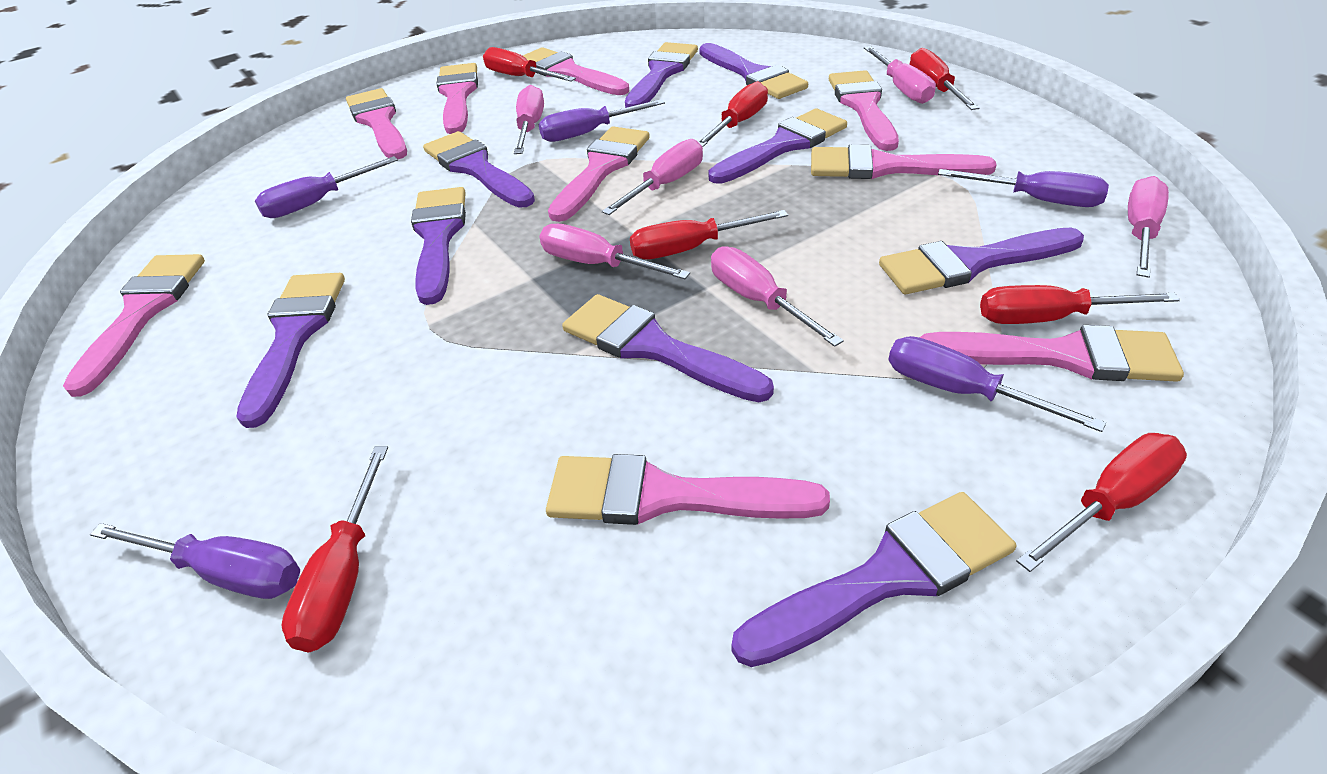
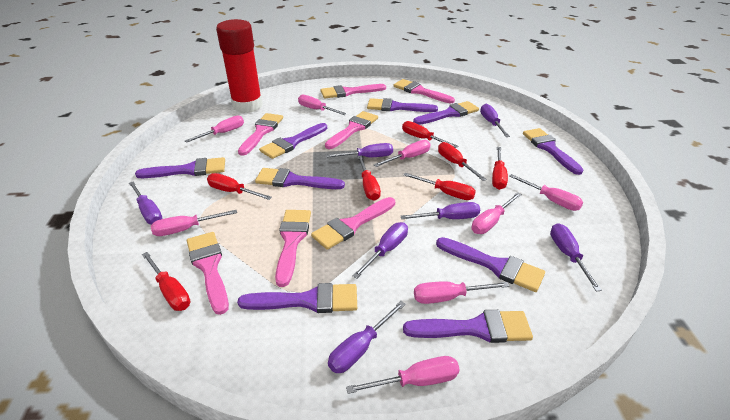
pink brush: [63,254,205,397] [346,88,407,159] [437,63,478,134] [523,47,629,95] [546,454,830,525] [548,127,650,222] [811,145,997,179] [829,70,899,151] [920,325,1184,382] = 9 -> [187,232,229,315] [238,113,283,156] [275,210,311,287] [311,197,395,250] [321,84,386,98] [325,111,378,149] [393,79,455,104] = 7
pink screwdriver: [514,85,544,154] [539,224,690,279] [602,139,703,215] [711,246,844,347] [864,46,936,104] [1128,176,1169,278] = 6 -> [151,210,237,236] [185,115,244,143] [298,95,347,115] [346,356,460,394] [374,140,430,167] [414,281,509,304] [472,192,522,234] [509,174,583,211] = 8
purple screwdriver: [90,523,300,599] [255,156,398,218] [539,99,665,142] [888,336,1106,432] [938,169,1109,207] = 5 -> [129,181,163,225] [326,143,393,158] [328,301,406,373] [352,222,408,278] [401,202,480,219] [480,104,510,137] [550,223,602,291] = 7
red glue stick: none = 0 -> [216,19,263,113] = 1

